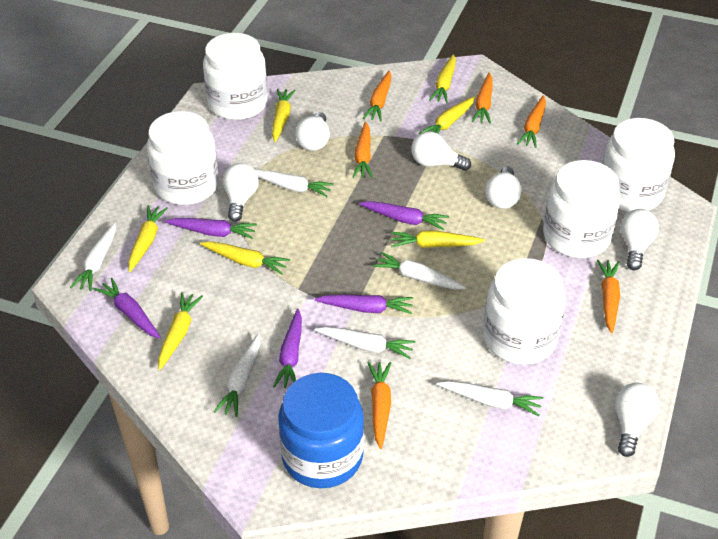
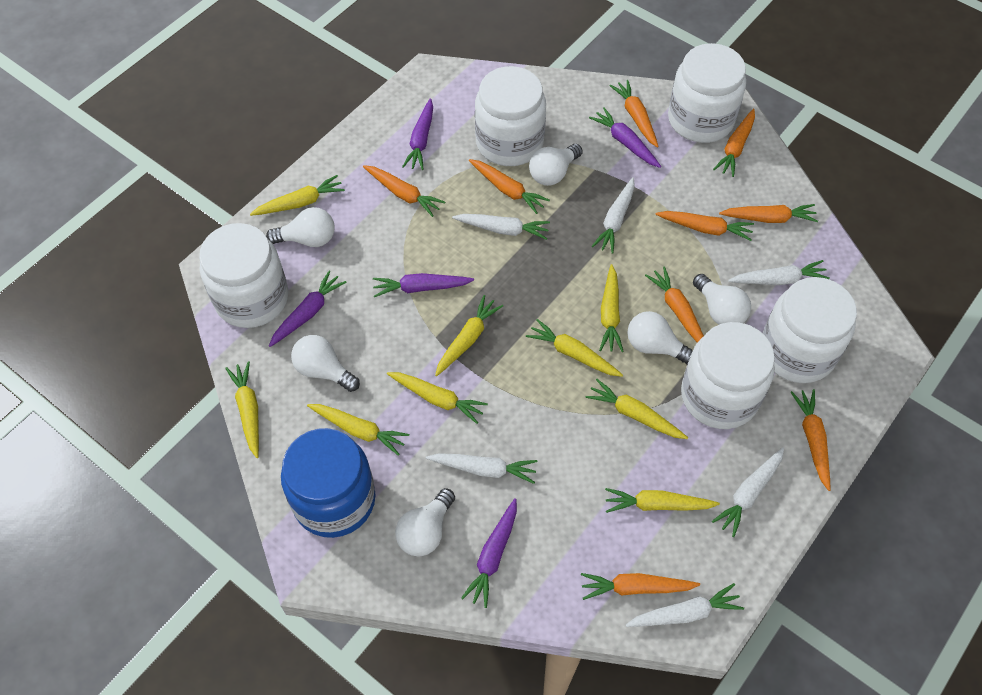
orange carrot: [353,122,373,178] [363,71,392,121] [368,362,391,449] [472,73,493,124] [517,95,546,148] [597,260,620,334] = 6 -> [363,165,445,217] [469,159,550,214] [581,573,700,600] [610,80,659,148] [645,266,704,343] [655,211,754,241] [713,109,755,177] [719,204,818,223] [790,389,831,491] = 9
yellow carrot: [128,205,168,272] [158,292,203,370] [200,241,290,275] [272,89,296,142] [391,231,485,248] [418,96,475,134] [429,54,456,103] = 7 -> [225,361,259,458] [250,175,345,216] [307,404,409,456] [387,372,488,424] [435,295,503,376] [526,319,623,377] [586,379,688,439] [599,264,624,352] [605,488,720,513] = 9

